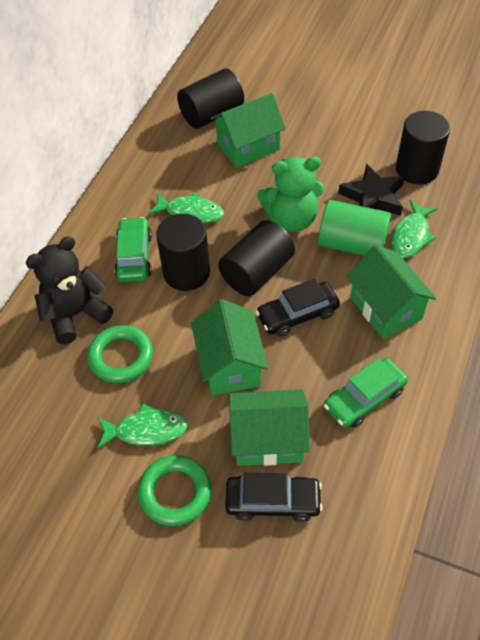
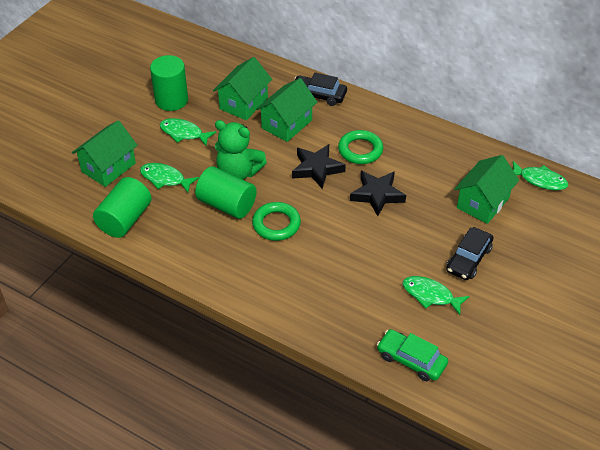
black cylinder: [156,214,210,291] [177,69,244,129] [218,220,295,296] [396,111,450,184] = 4 -> none = 0
black star: [338,163,405,216] = 1 -> [292,144,346,189] [350,171,406,216] = 2
black teddy bear: [26,237,113,344] = 1 -> none = 0
green car: [114,217,152,282] [324,358,408,428] = 2 -> [377,329,448,381] = 1
green cylinder: [318,200,391,256] = 1 -> [93,177,151,238] [150,55,188,111] [195,166,257,219] = 3
green fish: [97,404,188,449] [148,192,224,223] [391,200,438,258] = 3 -> [140,163,199,193] [160,118,216,146] [403,276,470,315] [513,161,568,190] = 4

